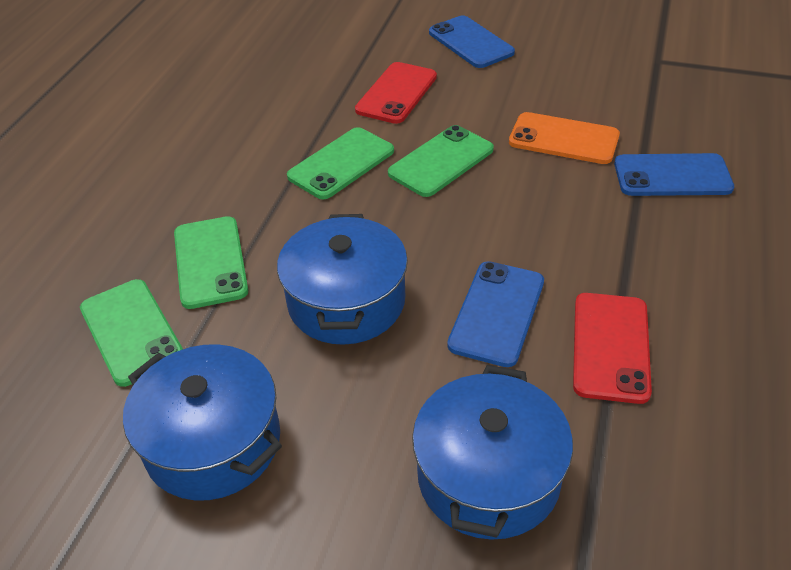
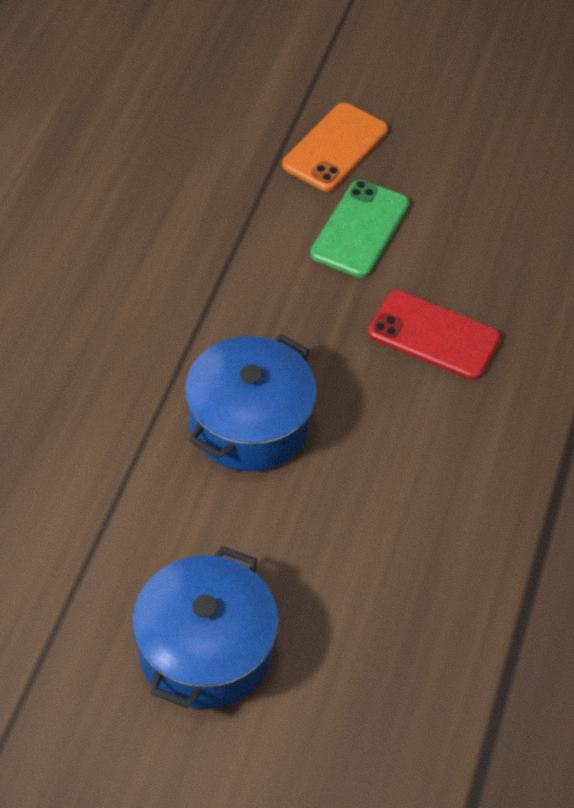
blue phone: [429,15,515,68] [447,261,544,367] [614,153,734,196] = 3 -> none = 0
blue pot: [123,344,282,501] [277,214,408,345] [412,365,573,540] = 3 -> [132,546,279,709] [185,334,317,472] = 2
green phone: [80,279,183,387] [174,216,248,309] [287,127,394,199] [388,125,494,197] = 4 -> [310,180,410,278] = 1
red phone: [355,62,437,124] [573,293,652,404] = 2 -> [368,290,501,380] = 1

